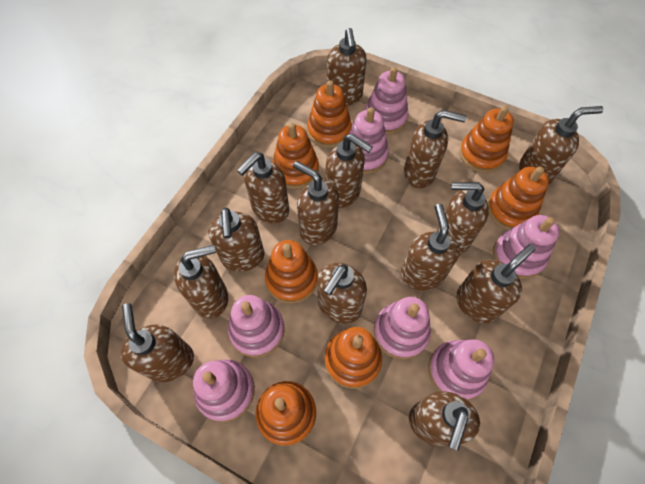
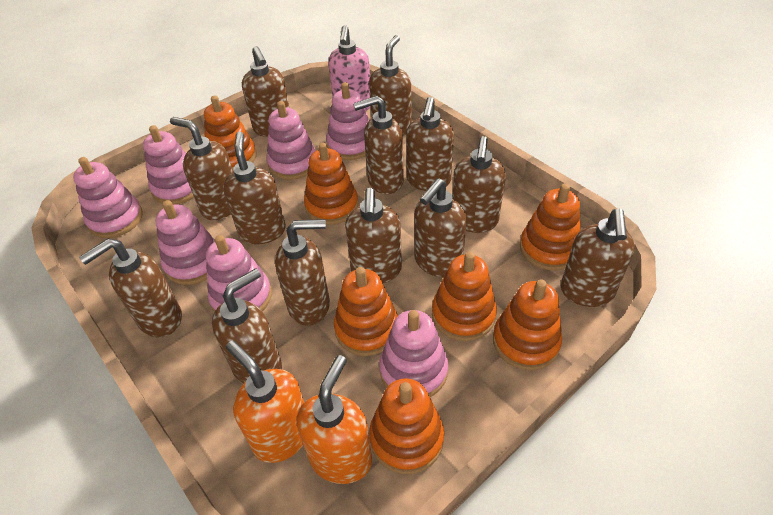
brown soap dispenser: [121,303,194,382] [174,245,228,318] [208,207,264,272] [237,153,289,224] [293,161,339,245] [317,263,367,324] [326,134,373,208] [327,28,367,106] [401,204,460,291] [404,110,467,188] [409,391,480,451] [437,182,489,255] [456,244,536,323] [519,106,604,185] = 14 -> [79,238,182,337] [170,117,233,220] [212,268,282,384] [223,132,286,244] [242,46,289,137] [275,219,330,326] [345,188,402,283] [353,96,404,194] [369,35,412,136] [406,97,454,191] [414,178,467,277] [452,136,506,233] [561,209,635,307] = 13
orange soap dispenser: none = 0 -> [226,341,304,463] [297,355,372,484] = 2
pink soap dispenser: none = 0 -> [328,25,371,111] = 1

